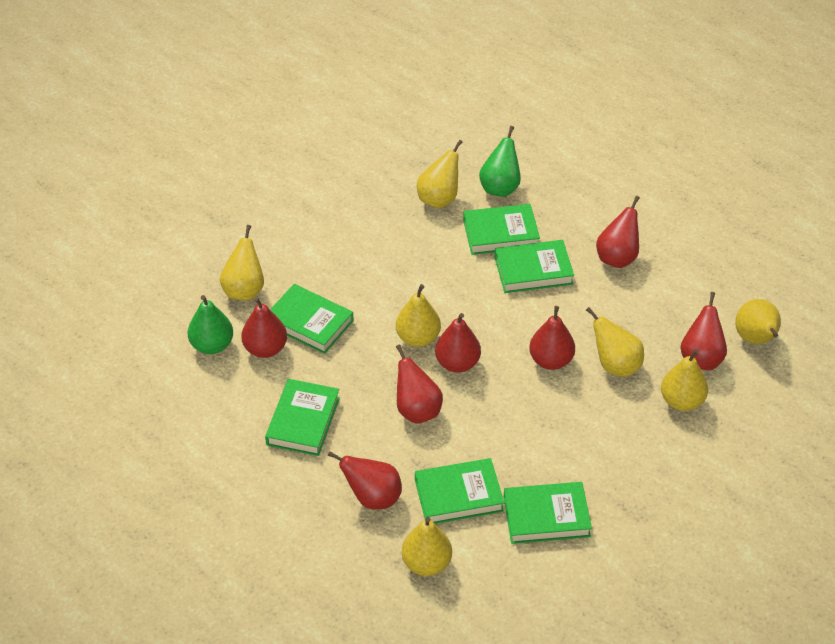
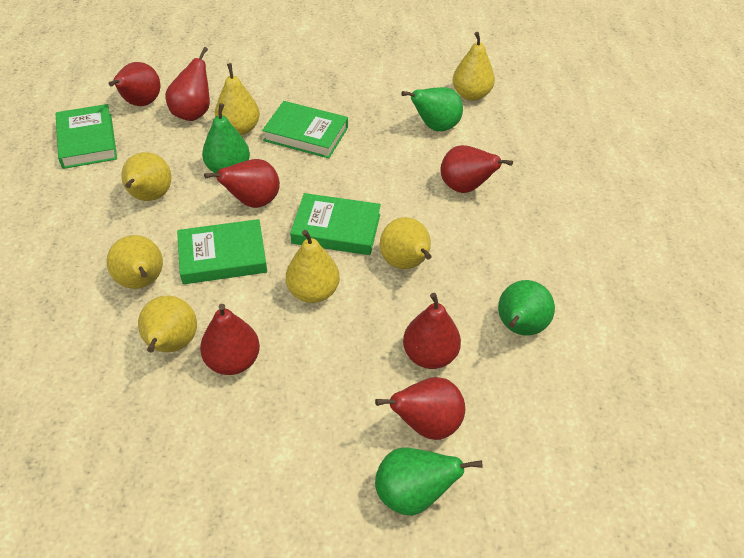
green book: [265,379,340,456] [270,284,353,354] [415,458,504,524] [463,204,540,255] [495,240,574,293] [504,482,592,544] = 6 -> [56,104,117,169] [177,219,267,284] [262,101,348,158] [290,193,381,255] = 4
green pear: [188,295,233,354] [479,126,521,197] = 2 -> [202,103,250,173] [375,447,482,516] [401,87,463,131] [498,280,555,336] = 4

